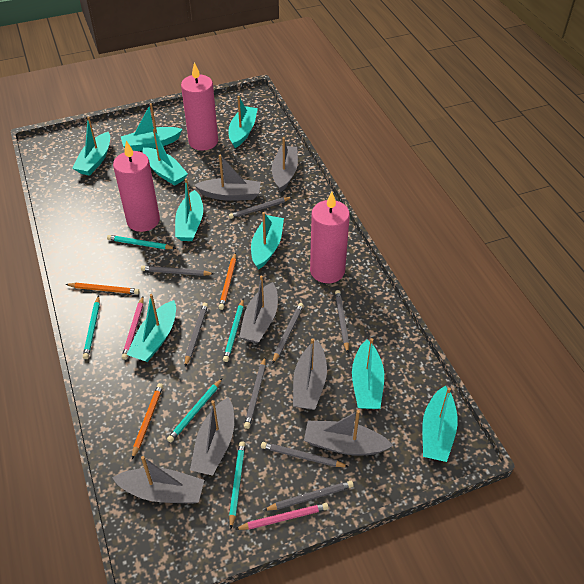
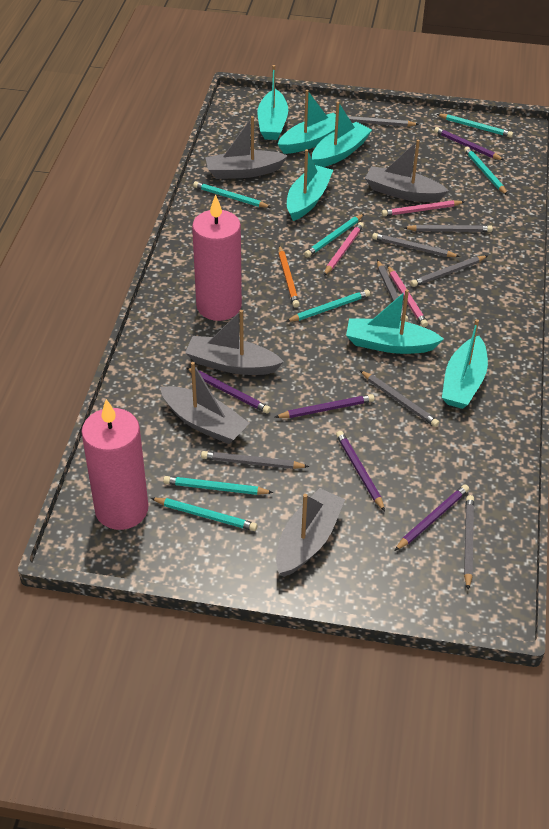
grey boat: [112,456,204,504] [190,397,234,476] [194,155,261,201] [239,275,278,343] [272,137,298,192] [293,338,327,410] [304,410,393,456] = 7 -> [160,362,250,444] [185,310,284,375] [205,116,288,179] [276,488,345,577] [365,140,449,202] = 5
orange pencil: [65,283,139,294] [132,383,163,459] [219,252,236,310] = 3 -> [278,245,300,308] = 1
pink candle: [113,140,160,232] [181,62,218,151] [310,192,350,283] = 3 -> [81,399,149,530] [192,194,242,321] = 2
pink pencil: [122,297,144,360] [235,503,329,530] = 2 -> [324,222,364,276] [381,200,464,216] [387,265,428,327] = 3
purple pencil: none = 0 -> [187,368,271,414] [275,394,375,418] [336,431,385,511] [394,484,469,551] [434,127,504,160] = 5
turquoise boat: [72,116,110,176] [121,103,183,151] [127,294,176,362] [143,129,188,186] [175,179,203,241] [228,96,258,148] [251,212,284,269] [352,338,384,409] [422,386,458,462] = 9 -> [257,65,288,140] [278,90,336,154] [287,149,333,221] [312,102,372,167] [346,289,444,354] [442,319,488,409] = 6
turquoise pencil: [83,296,100,359] [107,235,176,249] [167,379,222,443] [223,299,244,362] [229,441,245,529] = 5 -> [151,498,257,531] [163,476,274,495] [193,181,271,208] [285,290,370,322] [304,214,364,257] [437,114,513,138] [464,147,508,195] = 7

